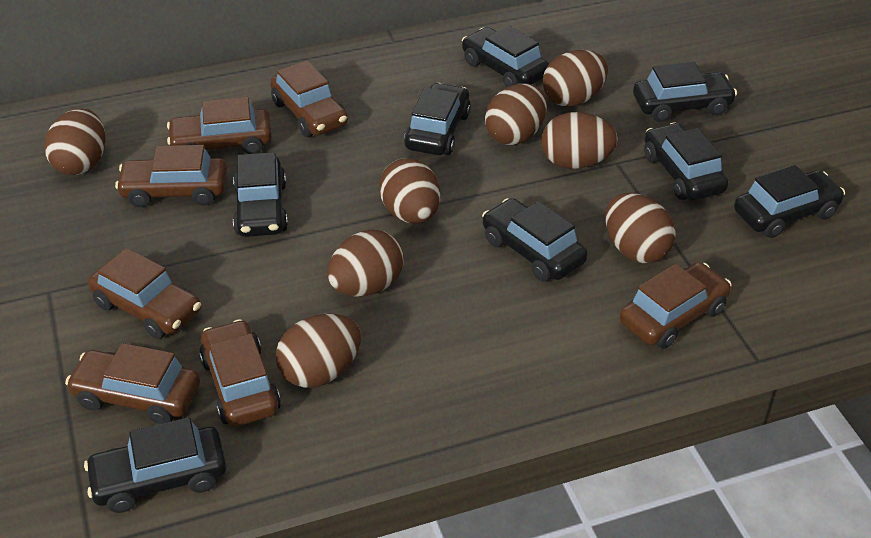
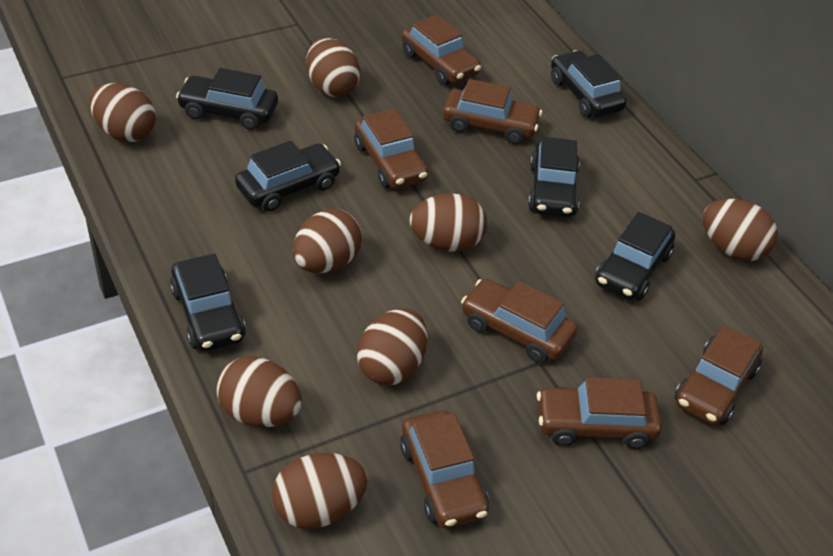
black car: [84,417,226,513] [233,152,288,237] [404,83,471,155] [462,26,549,87] [482,198,588,282] [633,62,737,122] [644,122,728,200] [734,165,845,238] = 8 -> [170,254,246,351] [176,68,278,130] [235,141,341,212] [528,137,580,217] [551,50,627,117] [595,212,675,301] = 6

